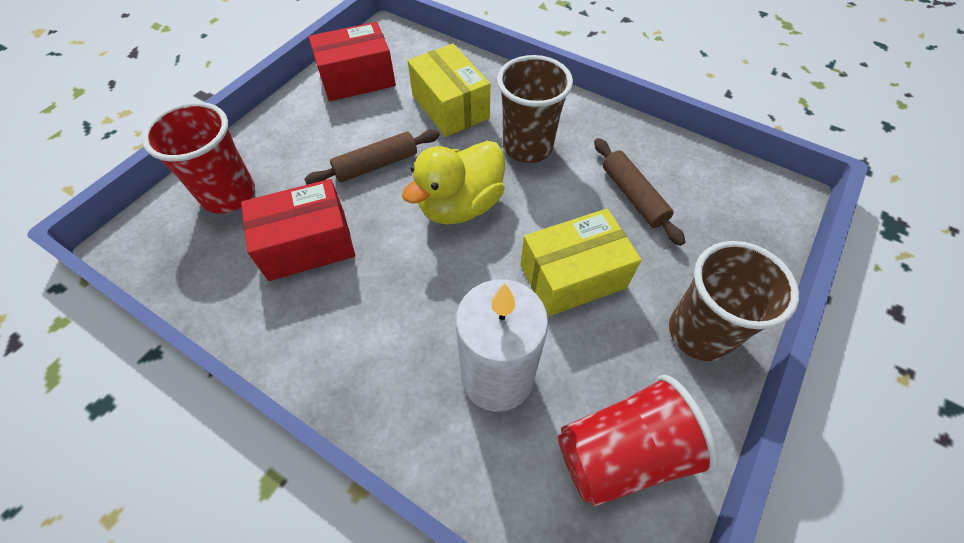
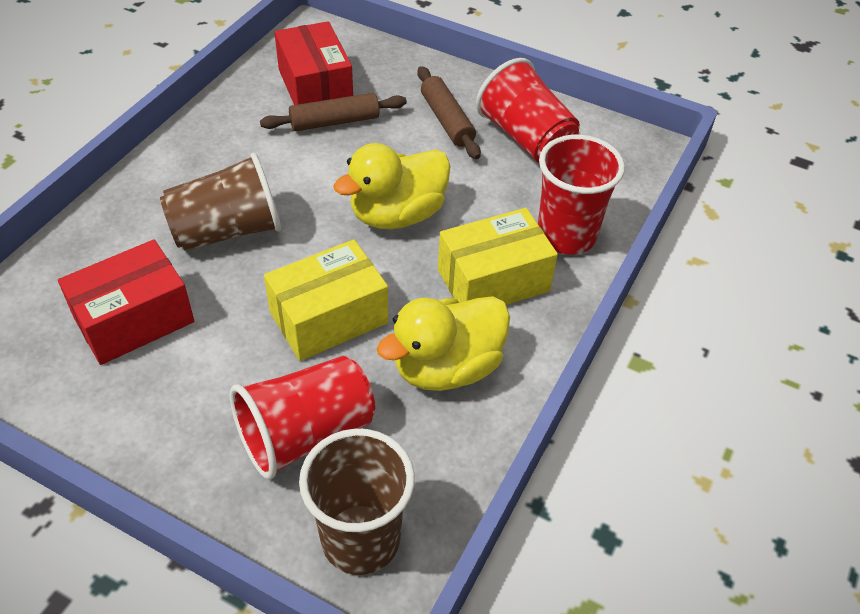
red cup: [142,102,255,214] [558,375,718,507] = 2 -> [230,356,375,480] [476,58,580,163] [538,135,625,254] = 3
white candle: [456,279,549,412] = 1 -> none = 0
yellow duck: [402,141,505,224] = 1 -> [333,143,451,229] [377,296,510,391] = 2

